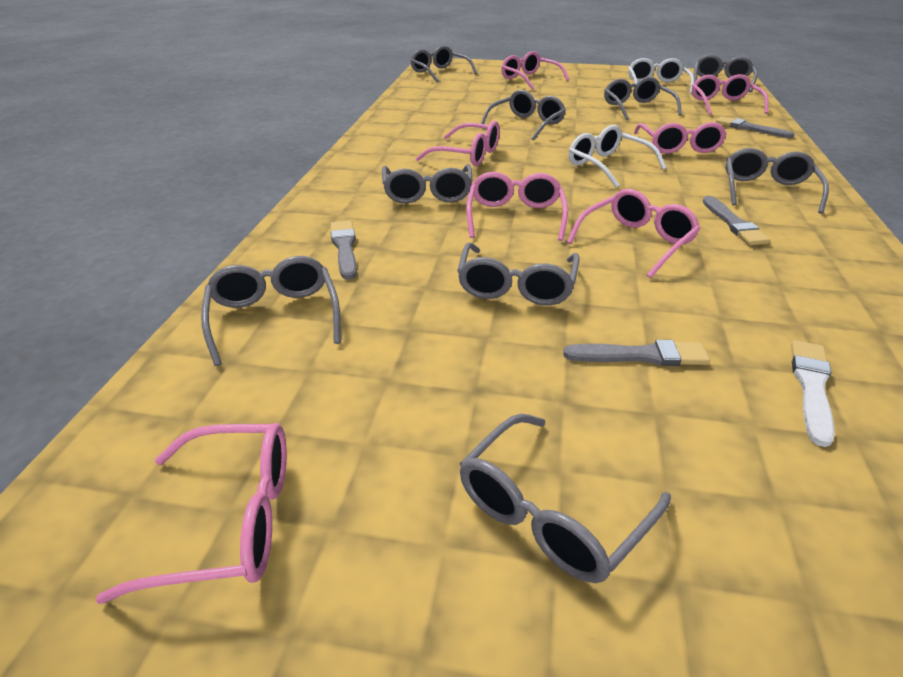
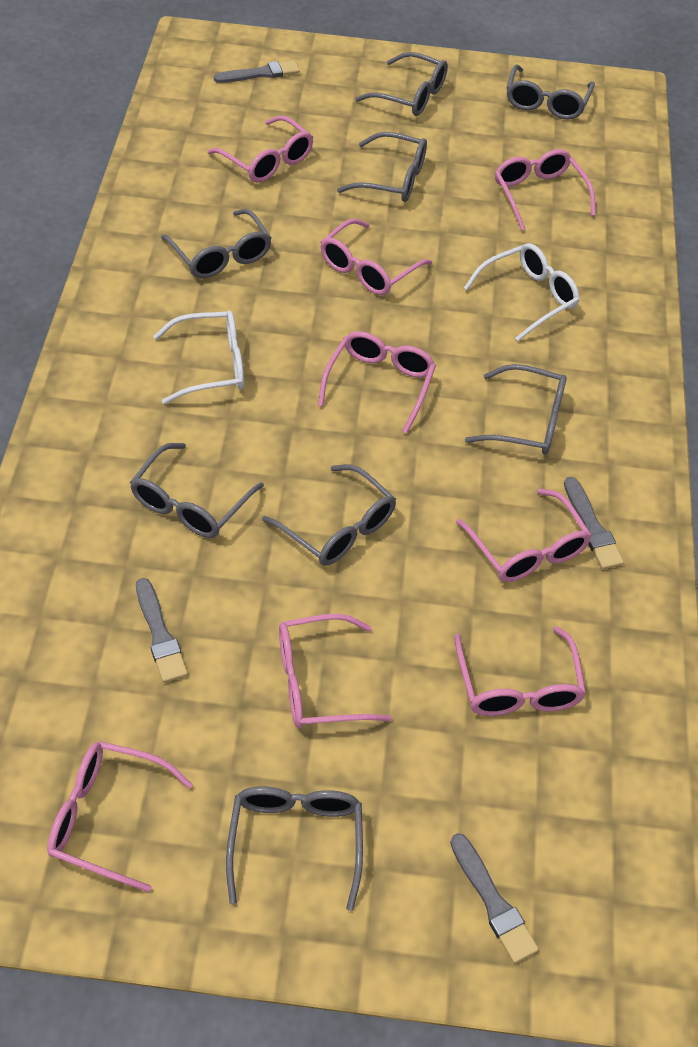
grey glasses: [201,256,341,366] [382,164,472,204] [410,46,477,82] [457,243,580,305] [459,414,671,583] [481,90,566,140] [604,77,682,120] [694,54,757,92] [726,148,829,214] = 9 -> [130,443,264,538] [161,209,272,278] [226,787,363,911] [262,464,396,566] [337,132,427,202] [355,52,448,116] [465,364,566,455] [507,64,595,120] = 8
pink glasses: [95,423,287,604] [415,121,500,166] [466,172,568,241] [501,51,569,90] [567,189,701,278] [634,122,727,154] [692,74,768,115] = 7 -> [47,741,193,892] [207,116,313,183] [279,614,392,728] [318,331,436,433] [320,219,432,295] [454,627,586,716] [456,489,592,582] [495,149,596,231] = 8
white brush: [791,340,835,447] = 1 -> none = 0

